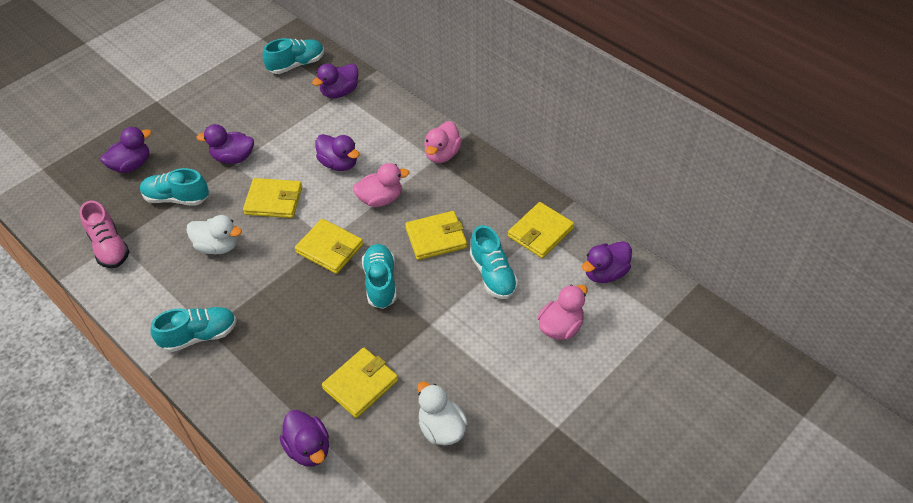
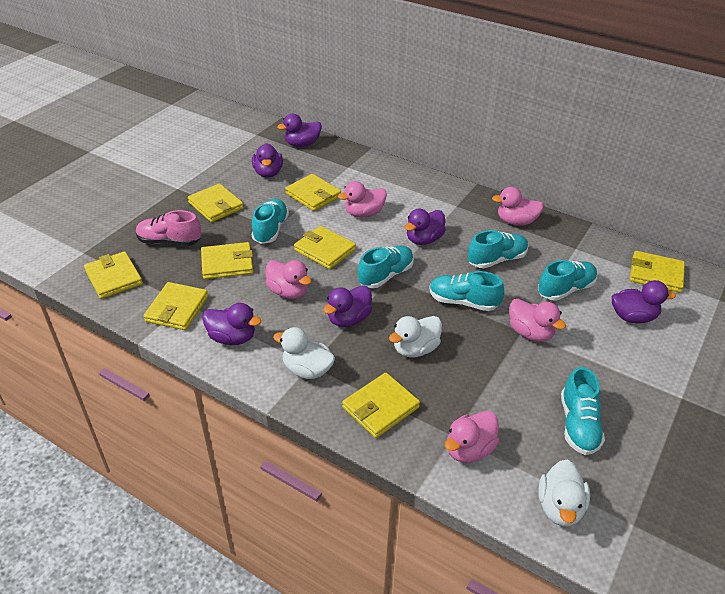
pink duck: [353,163,409,207] [424,121,462,163] [537,284,588,340] = 3 -> [265,260,312,299] [338,181,387,217] [445,411,499,463] [492,187,544,226] [509,299,566,342] = 5
turquoise shoe: [140,168,209,206] [151,307,237,352] [263,38,324,74] [362,244,397,309] [470,225,518,299] = 5 -> [252,199,289,244] [358,246,414,288] [429,271,504,311] [468,230,529,268] [538,260,597,301] [561,367,605,455] = 6
white duck: [186,215,242,254] [417,381,468,446] = 2 -> [273,327,335,379] [389,316,442,357] [538,460,590,526] = 3
yellow wallet: [243,178,302,218] [295,219,363,274] [322,348,398,418] [405,211,467,260] [508,202,574,258] = 5 -> [84,251,143,299] [143,282,208,330] [188,183,244,222] [201,242,253,279] [285,174,341,211] [294,226,356,269] [342,373,420,438] [630,251,685,293] = 8

